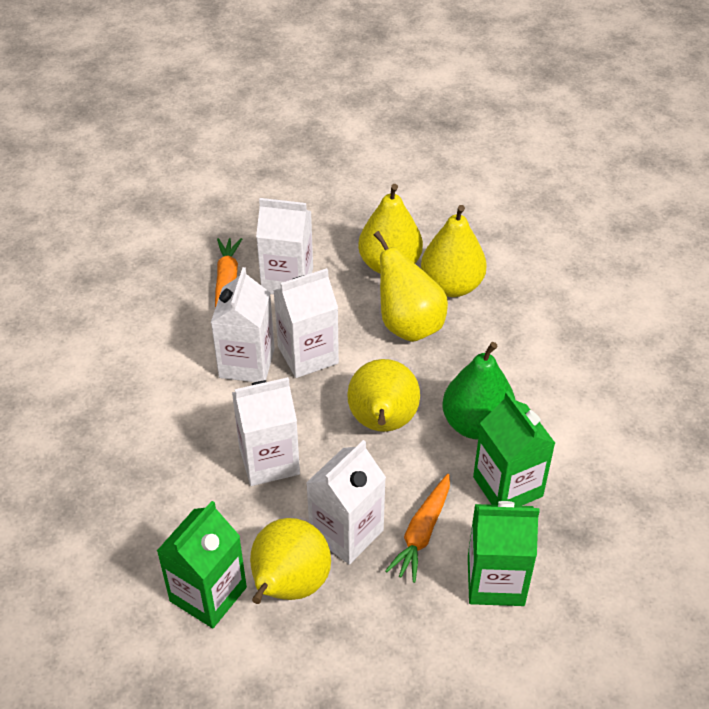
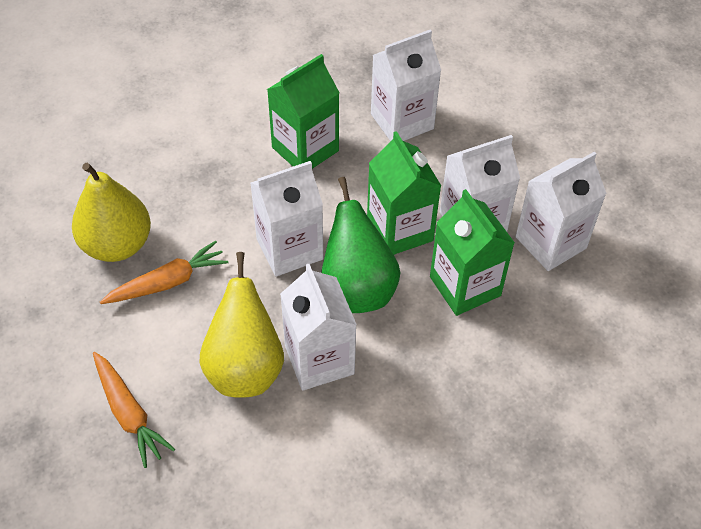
yellow pear: [250,518,331,604] [347,359,420,432] [358,184,423,274] [374,231,448,342] [421,205,487,297] = 5 -> [72,163,151,262] [200,252,284,398] = 2

